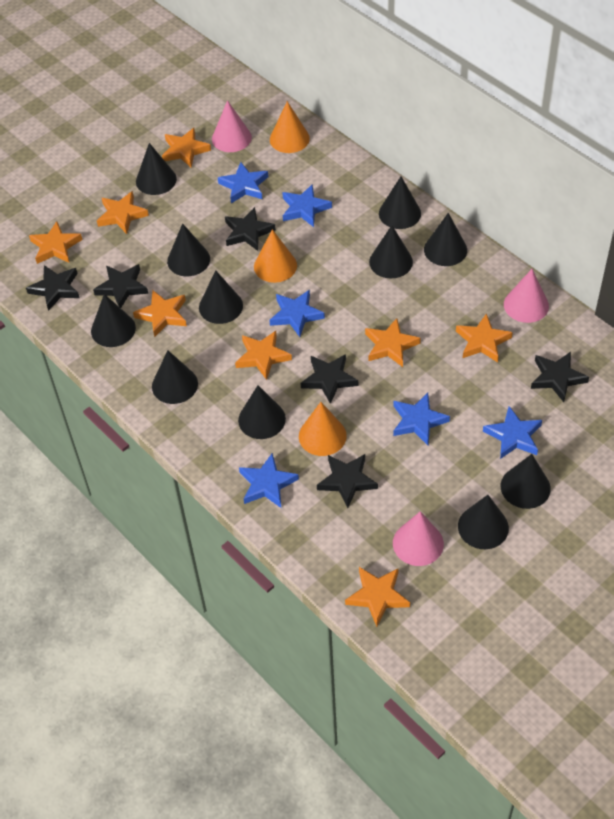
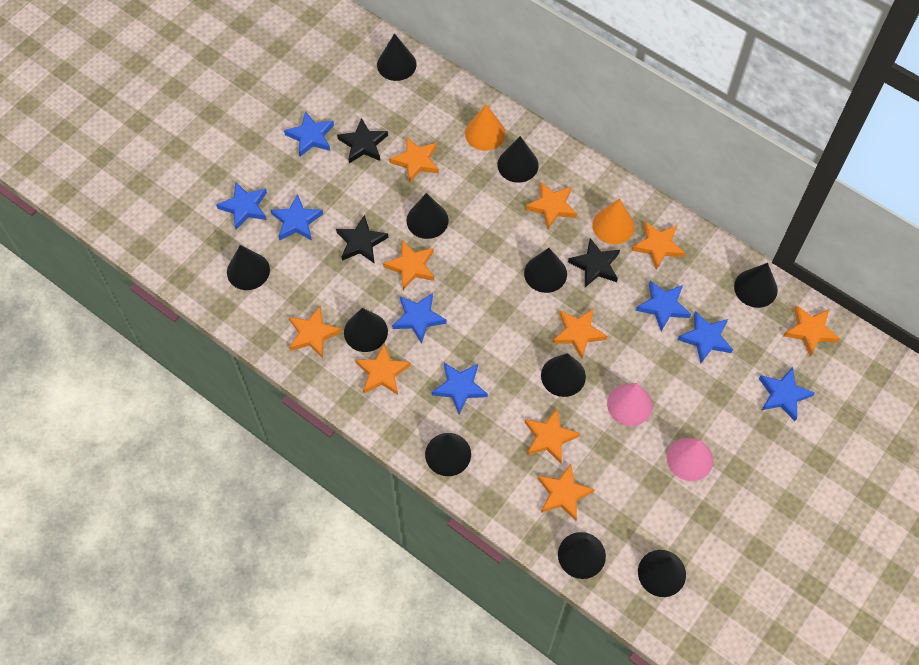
black star: [26,265,80,311] [93,264,148,308] [225,207,276,251] [301,354,358,404] [317,454,378,508] [531,352,589,402] = 6 -> [336,215,388,264] [337,118,388,163] [568,238,620,287] = 3
blue star: [218,162,268,203] [239,453,299,508] [269,290,325,337] [282,184,332,227] [393,393,450,445] [483,406,542,459] = 6 -> [216,182,267,230] [271,194,323,241] [284,111,334,157] [392,293,447,344] [432,363,488,414] [636,281,691,331] [678,311,733,363] [759,367,815,421] = 8
orange cone: [254,229,297,283] [270,101,310,153] [299,402,347,456] = 3 -> [465,104,506,151] [592,199,635,244] = 2
orange star: [29,221,82,264] [97,191,149,234] [133,290,187,337] [162,128,211,167] [235,331,292,380] [345,567,410,627] [365,318,421,367] [456,313,513,362] = 8 -> [289,306,342,358] [355,343,411,395] [383,240,434,290] [389,136,439,184] [525,182,577,229] [525,409,580,464] [538,464,595,521] [553,309,608,359] [631,221,685,270] [783,306,840,357] = 10
pink cone: [212,100,252,152] [393,511,444,566] [504,269,549,323] = 3 -> [607,383,653,426] [667,438,713,481] = 2

